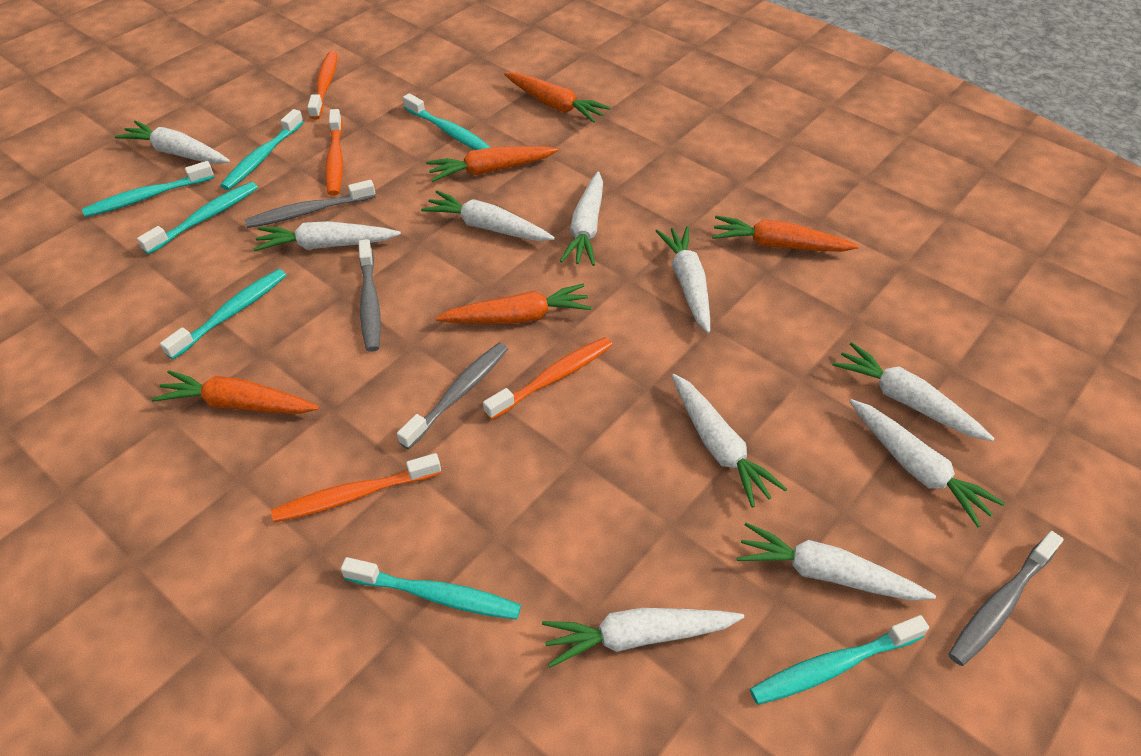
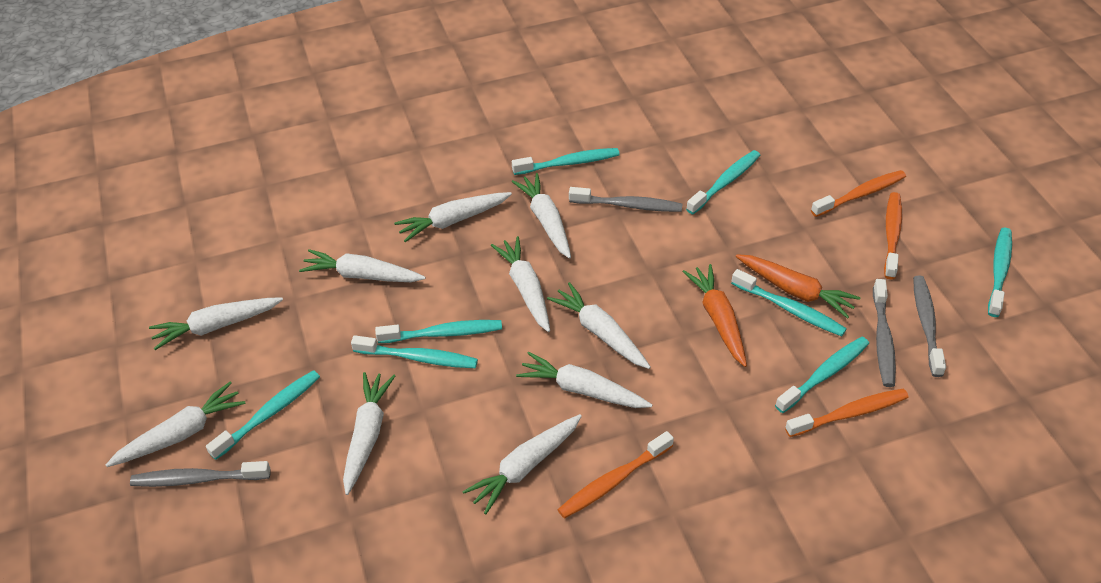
orange carrot: [152,370,319,414] [426,146,558,182] [436,283,592,324] [504,72,610,123] [712,216,859,252] = 5 -> [683,264,747,367] [736,254,860,319] = 2
turquoise toothbrush: [82,161,214,217] [137,182,258,255] [160,269,286,360] [220,109,304,190] [341,557,521,620] [403,93,490,150] [750,615,929,705] = 7 -> [206,370,320,460] [351,335,478,368] [375,320,502,343] [512,148,620,175] [686,150,760,214] [731,269,847,337] [775,337,869,413] [988,228,1012,317] = 8

